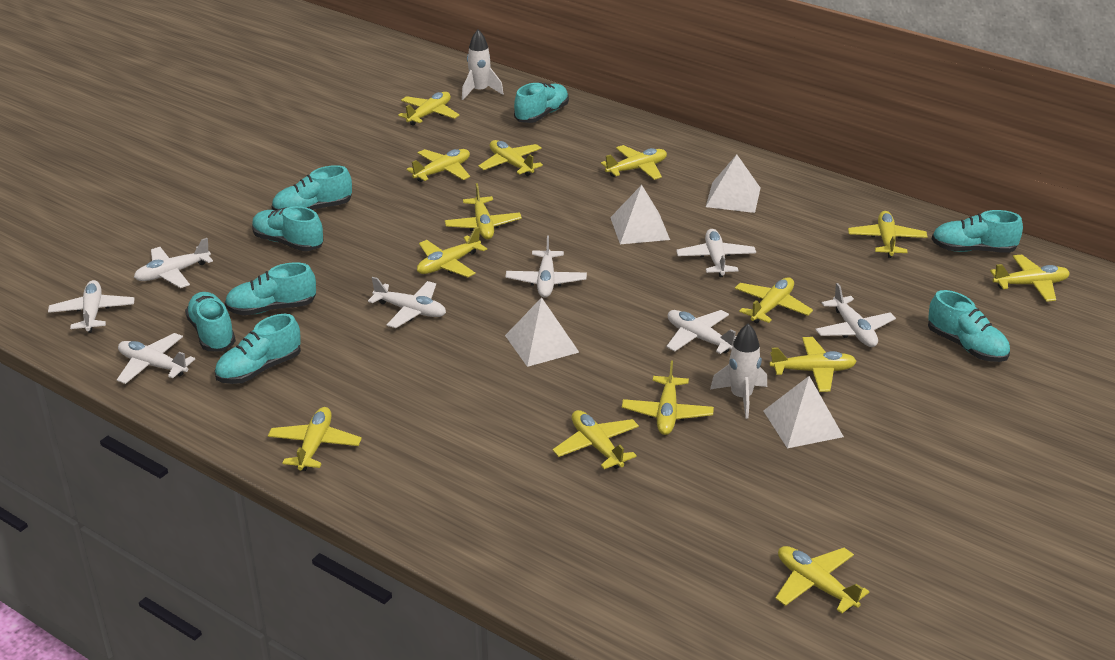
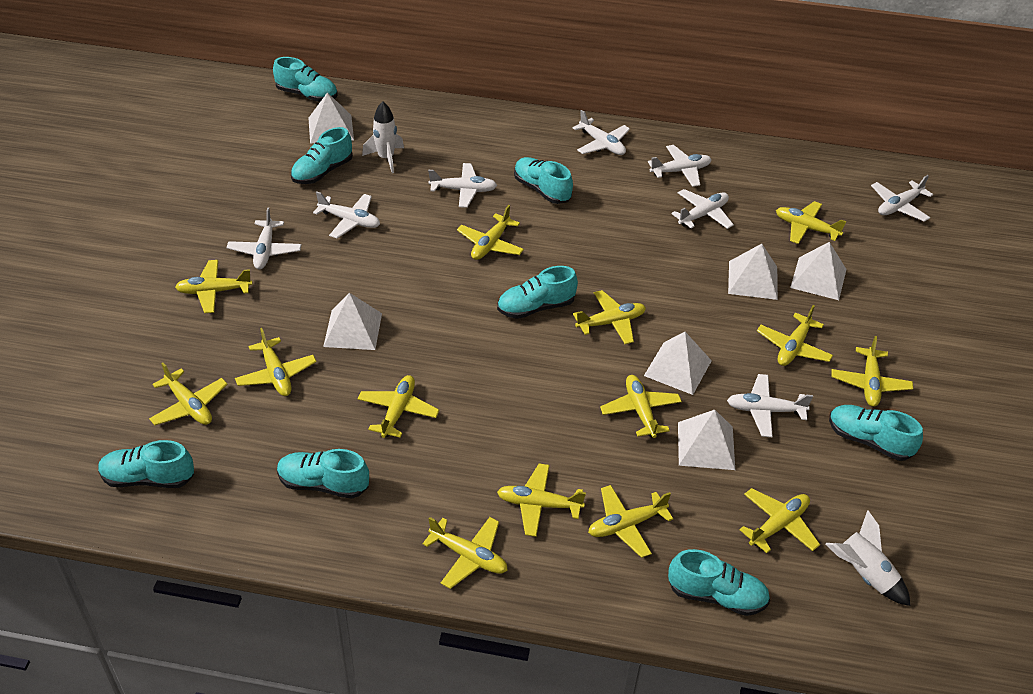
white pyramid: [505,297,579,367] [610,185,670,244] [706,155,761,213] [763,376,844,448] = 4 -> [308,92,354,144] [323,293,382,350] [644,332,712,395] [678,410,735,470] [728,244,778,300] [790,242,847,300] = 6

